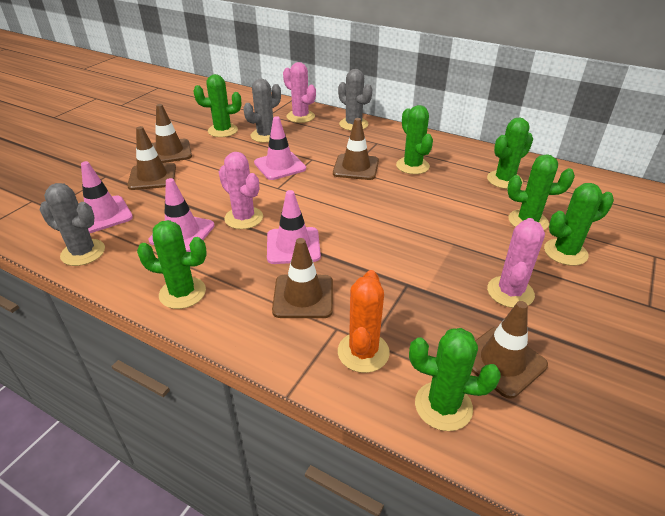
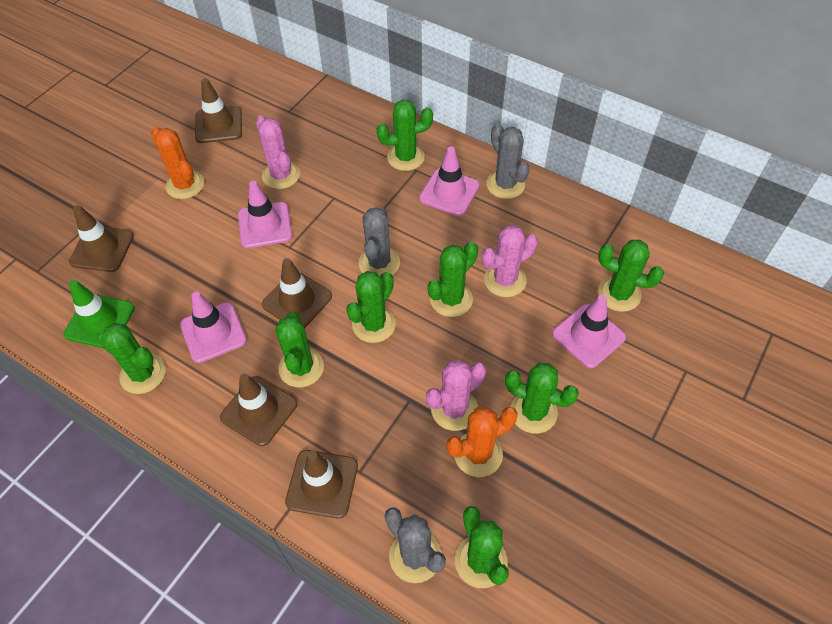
green cactus: [137,220,207,309] [193,74,241,137] [396,105,433,174] [409,328,501,431] [487,117,533,189] [507,154,575,230] [544,183,614,266] = 7 -> [97,323,166,394] [275,312,324,388] [346,271,396,343] [377,99,433,171] [428,242,478,317] [455,506,509,588] [505,363,579,434] [598,239,664,312] = 8
green traffic cone: none = 0 -> [64,280,135,348] = 1
orange cactus: [338,270,390,373] = 1 -> [151,127,204,199] [447,407,518,477] = 2

